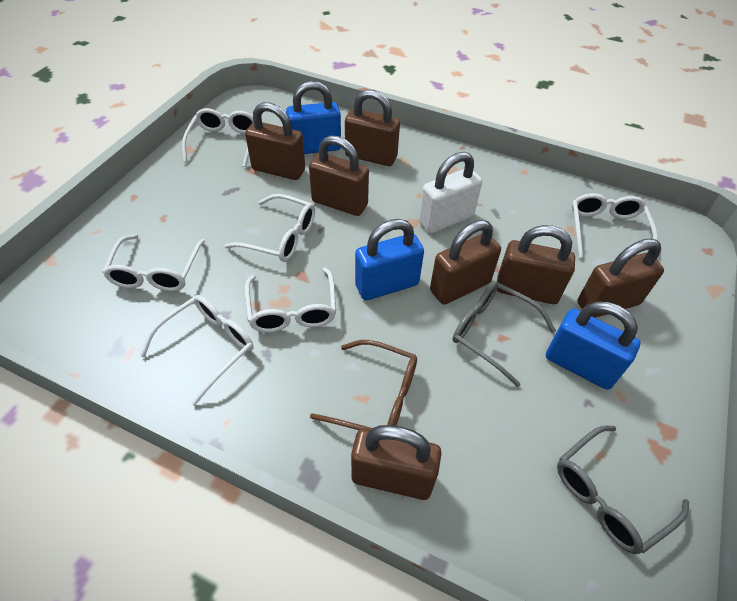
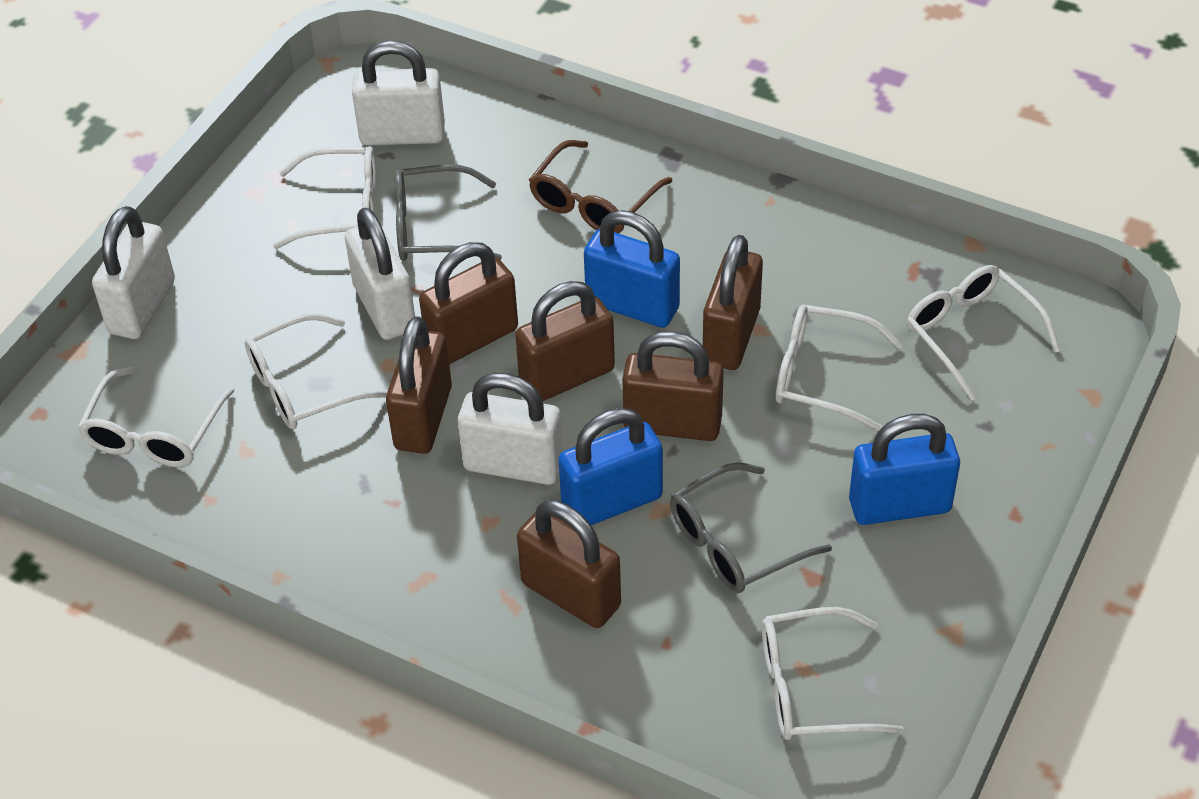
brown padlock: [245,102,305,180] [309,135,369,216] [345,90,400,166] [351,425,441,500] [430,220,501,305] [497,225,575,304] [577,239,664,318] = 7 -> [386,316,452,454] [419,242,518,364] [515,281,615,401] [517,500,621,628] [622,331,724,441] [703,235,763,370] = 6
white padlock: [419,152,482,234] = 1 -> [92,206,175,339] [345,208,415,340] [352,41,445,145] [458,373,563,485] = 4

